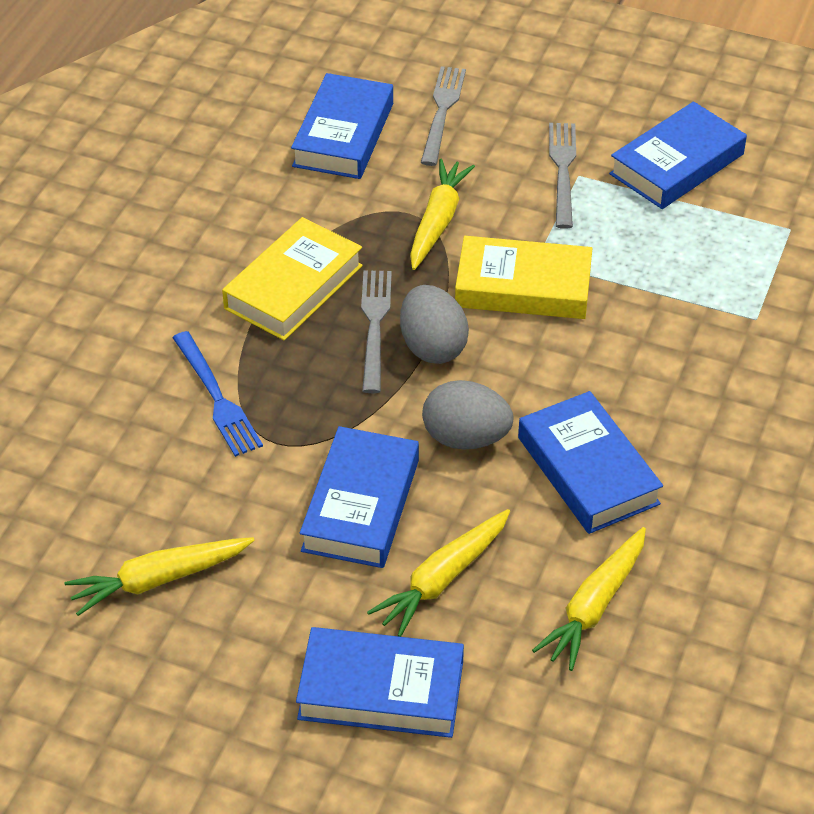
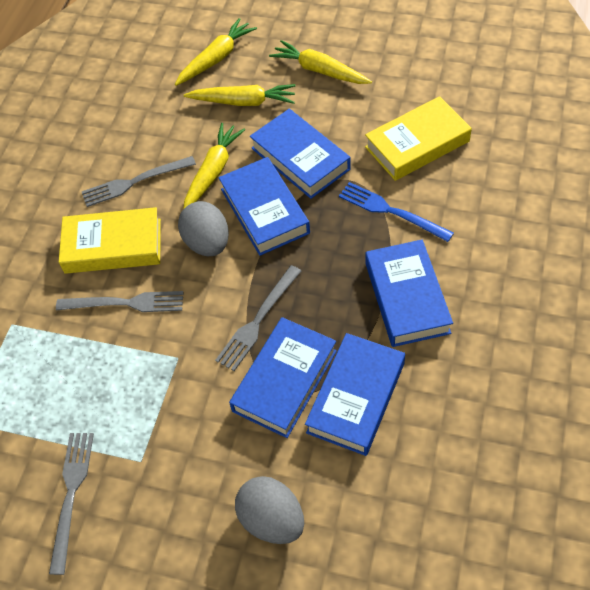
grey fork: [361,270,392,393] [421,66,466,166] [549,123,576,229] = 3 -> [49,433,94,575] [56,291,184,312] [82,156,196,207] [215,265,301,371] = 4

